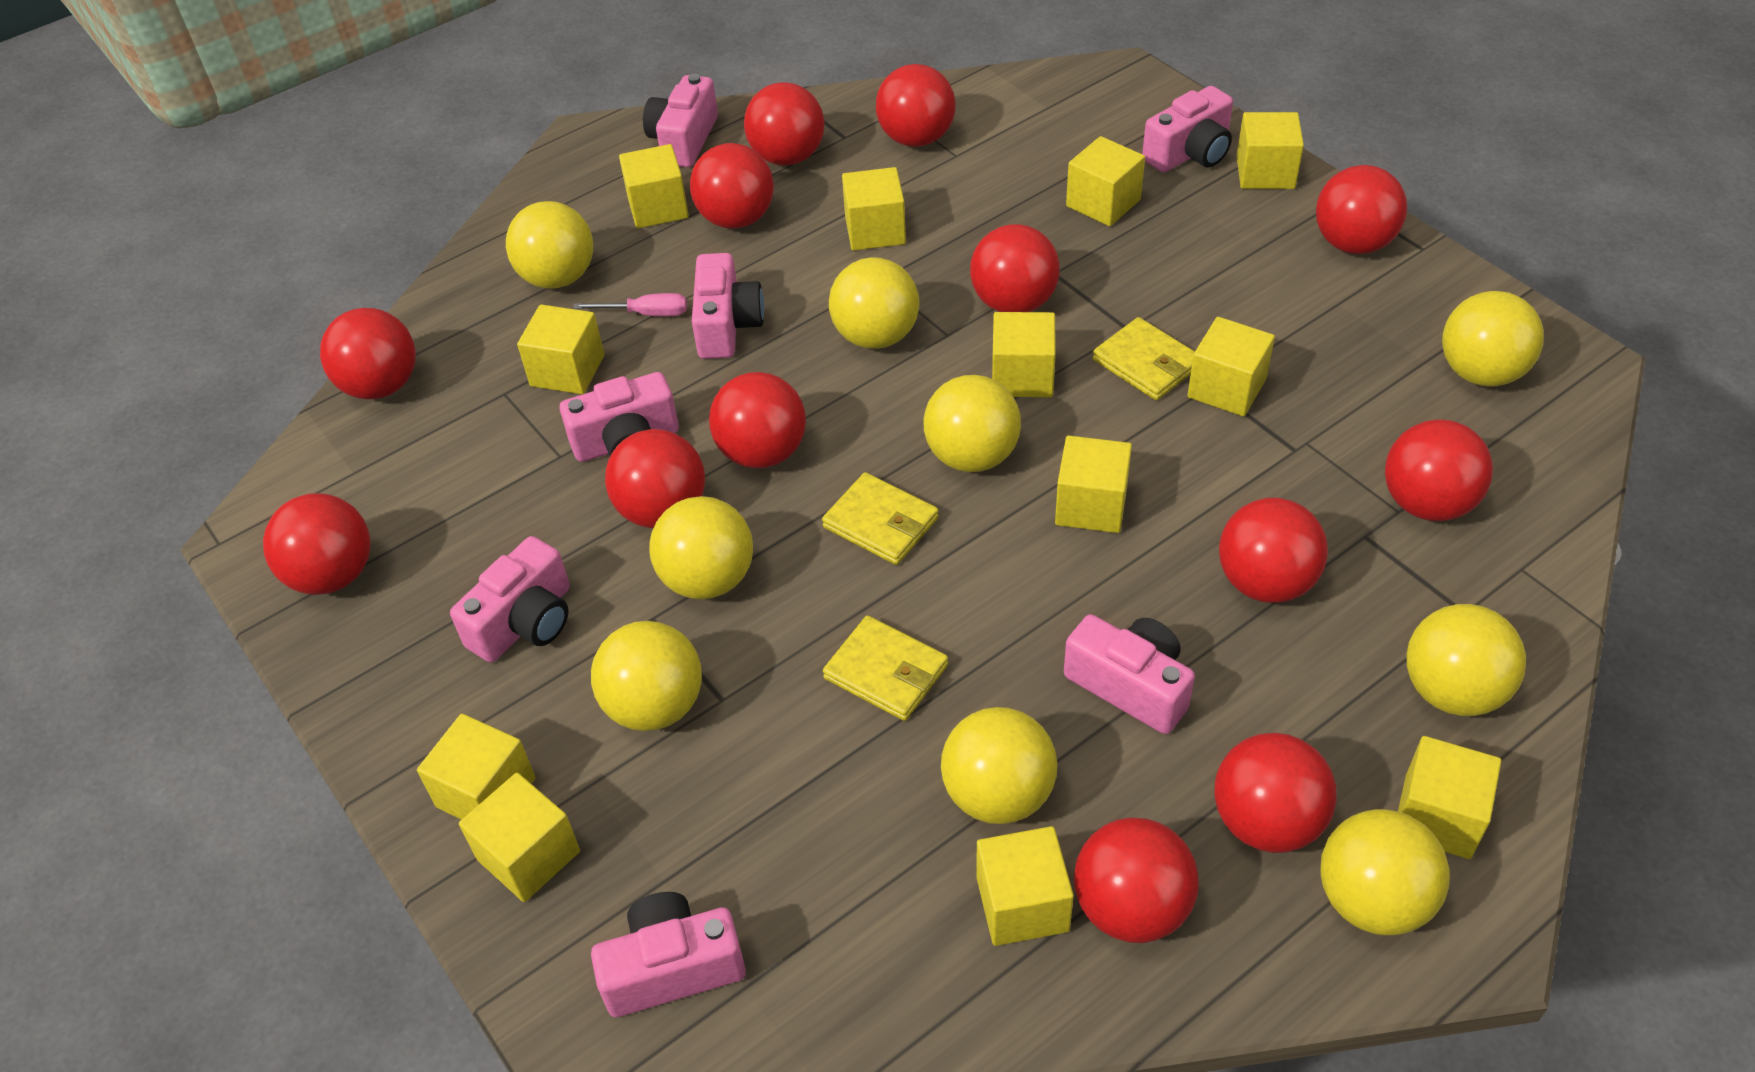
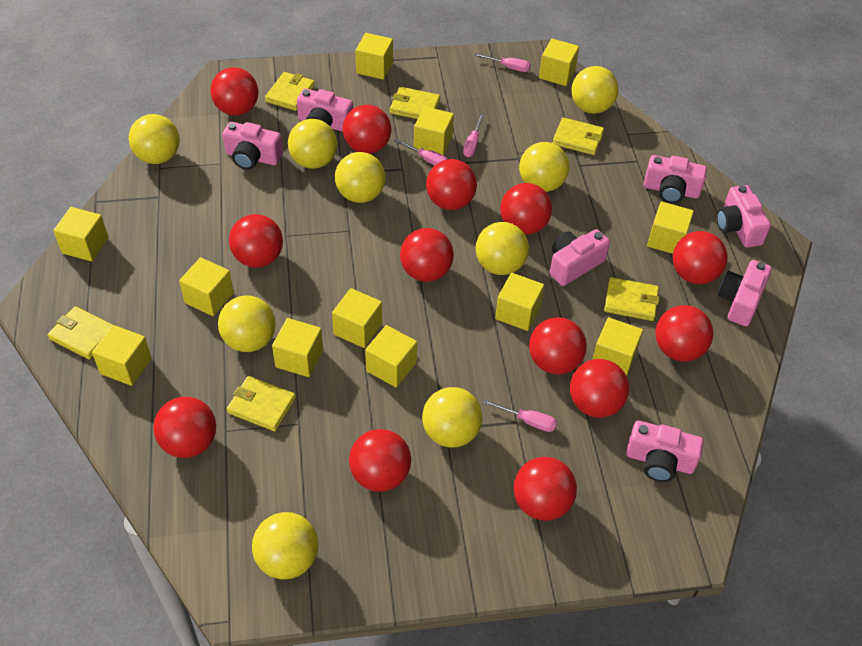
pink screwdriver: [573,293,687,316] = 1 -> [394,139,448,166] [463,114,484,157] [474,53,531,72] [483,399,557,432] = 4
yellow wallet: [822,472,939,565] [823,616,948,721] [1093,317,1195,400] = 3 -> [48,306,113,360] [227,376,296,431] [265,72,315,111] [390,87,440,119] [553,117,604,155] [604,277,660,321] = 6

